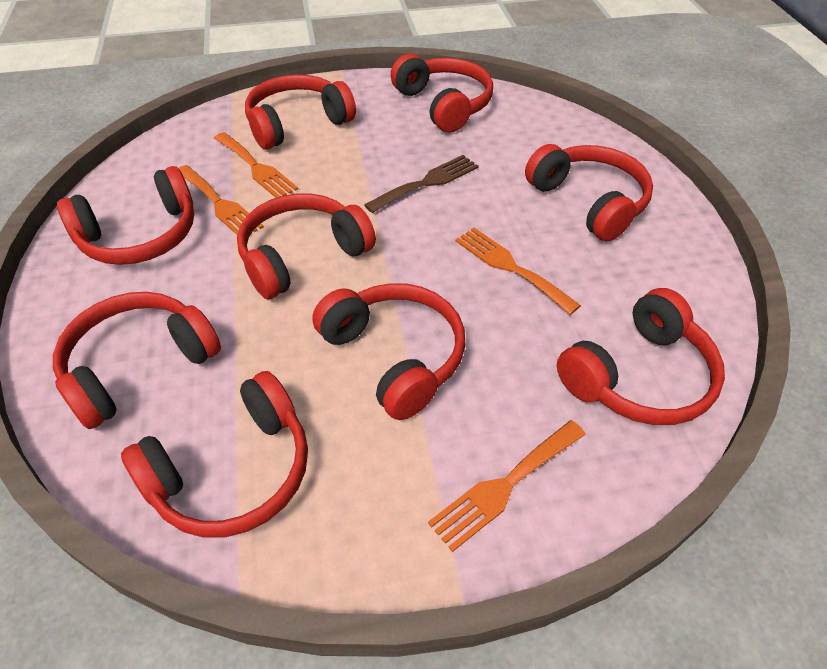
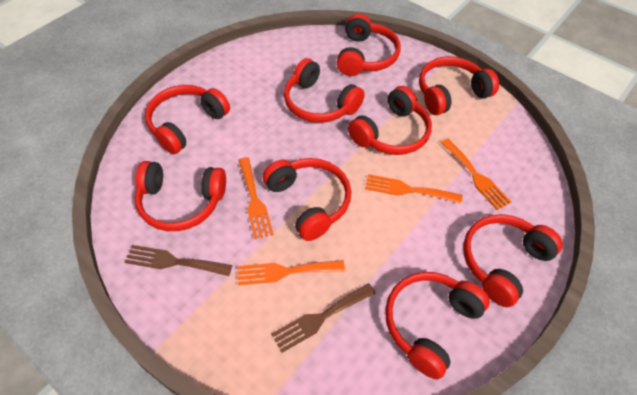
brown fork: [364,155,479,213] = 1 -> [125,245,232,276] [271,283,376,353] = 2

